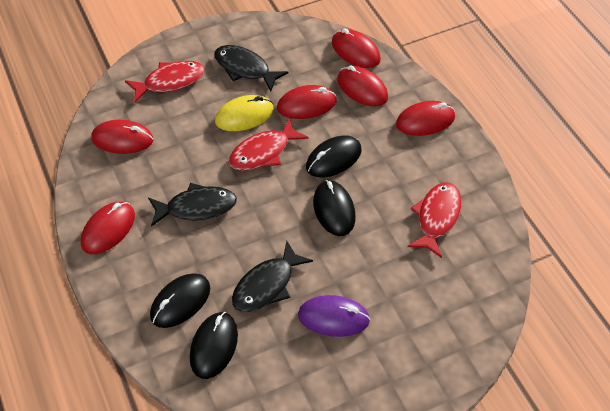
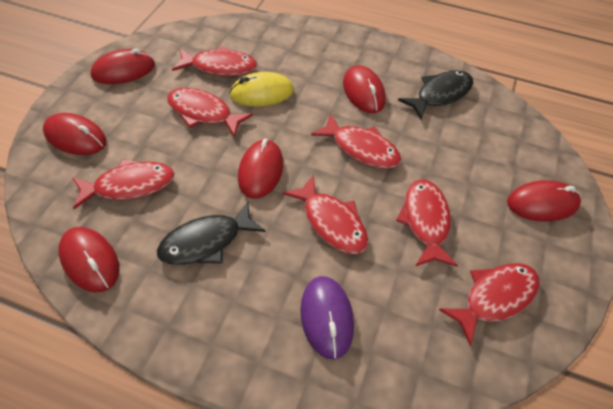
black fish: [148,183,237,227] [214,45,289,91] [232,241,313,312] = 3 -> [157,201,266,265] [398,70,473,119] = 2
black mouse: [150,273,210,328] [190,312,238,379] [306,135,362,177] [313,180,356,236] = 4 -> none = 0
red fish: [125,61,205,103] [229,118,309,171] [408,182,461,258] = 3 -> [72,159,175,209] [167,88,253,138] [172,46,257,76] [283,175,368,254] [311,114,401,169] [396,179,458,266] [439,263,540,346] = 7

